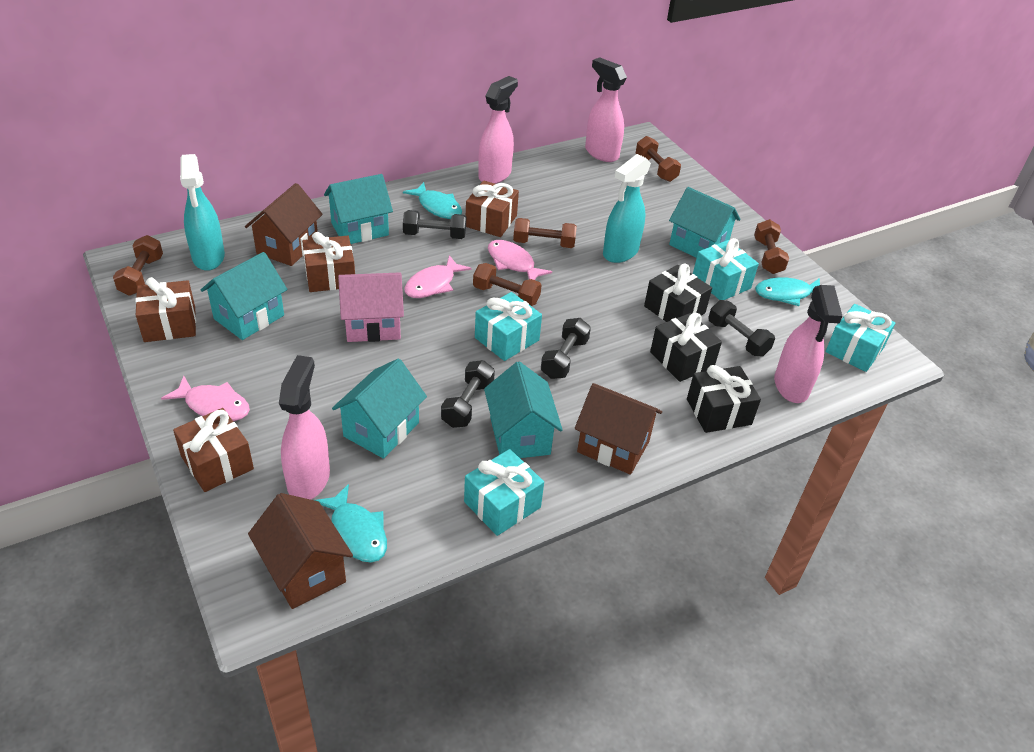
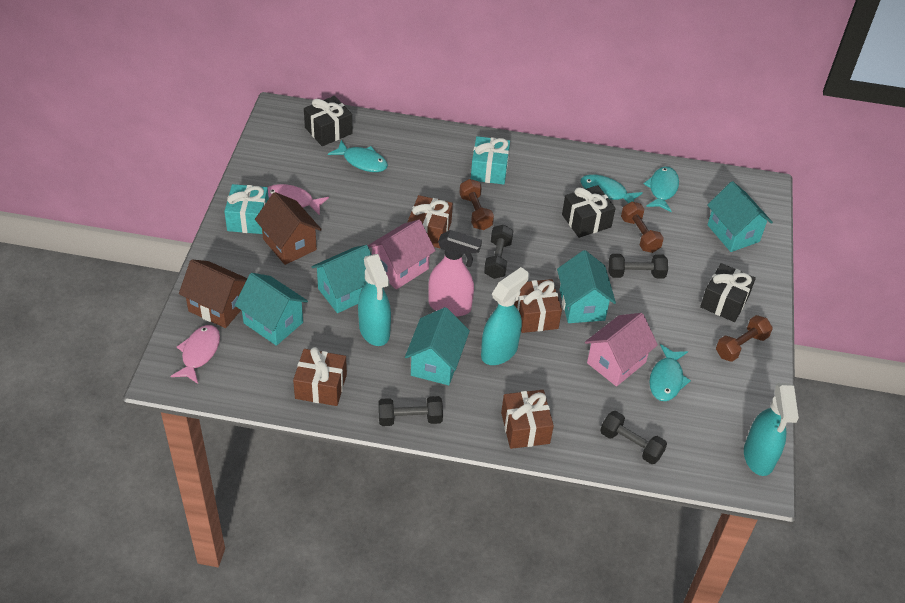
brown dumbbell: [113,235,163,296] [473,263,541,306] [513,218,577,248] [636,136,681,182] [754,219,789,274] = 5 -> [459,179,494,230] [621,201,664,253] [716,315,773,362] = 3
brown house: [245,183,323,266] [248,493,353,609] [575,383,662,475] = 3 -> [179,259,247,328] [255,192,322,265] = 2
pink fish: [161,376,250,421] [404,255,472,298] [488,240,552,280] = 3 -> [170,325,220,384] [268,184,329,215] = 2
pink house: [338,272,404,342] = 1 -> [367,220,436,289] [585,313,658,386] = 2
pink spray bottle: [279,355,330,500] [478,76,518,184] [585,57,627,162] [774,285,842,403] = 4 -> [428,230,482,317] = 1
turquoise fish: [315,484,387,563] [403,182,462,219] [755,277,820,306] = 3 -> [328,140,388,172] [580,174,643,203] [643,167,679,212] [649,344,691,401] = 4
turquoise gift: [464,449,544,536] [475,292,542,361] [693,238,759,300] [826,304,896,372] = 4 -> [224,184,269,234] [471,136,510,185] = 2
turquoise spray bottle: [180,154,225,271] [603,154,651,263] = 2 -> [358,254,391,346] [481,267,529,365] [744,383,799,476] = 3

